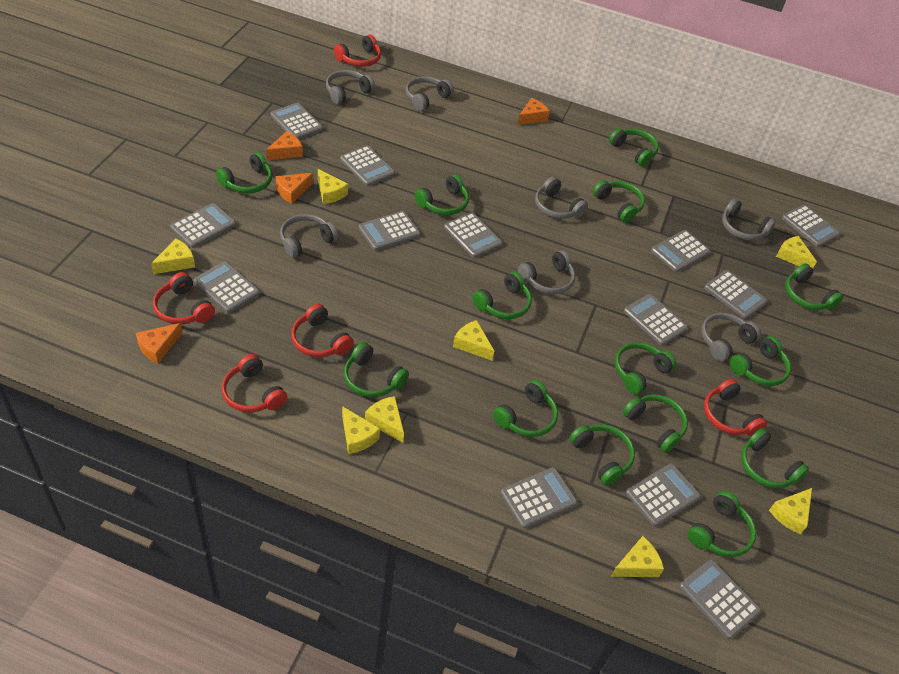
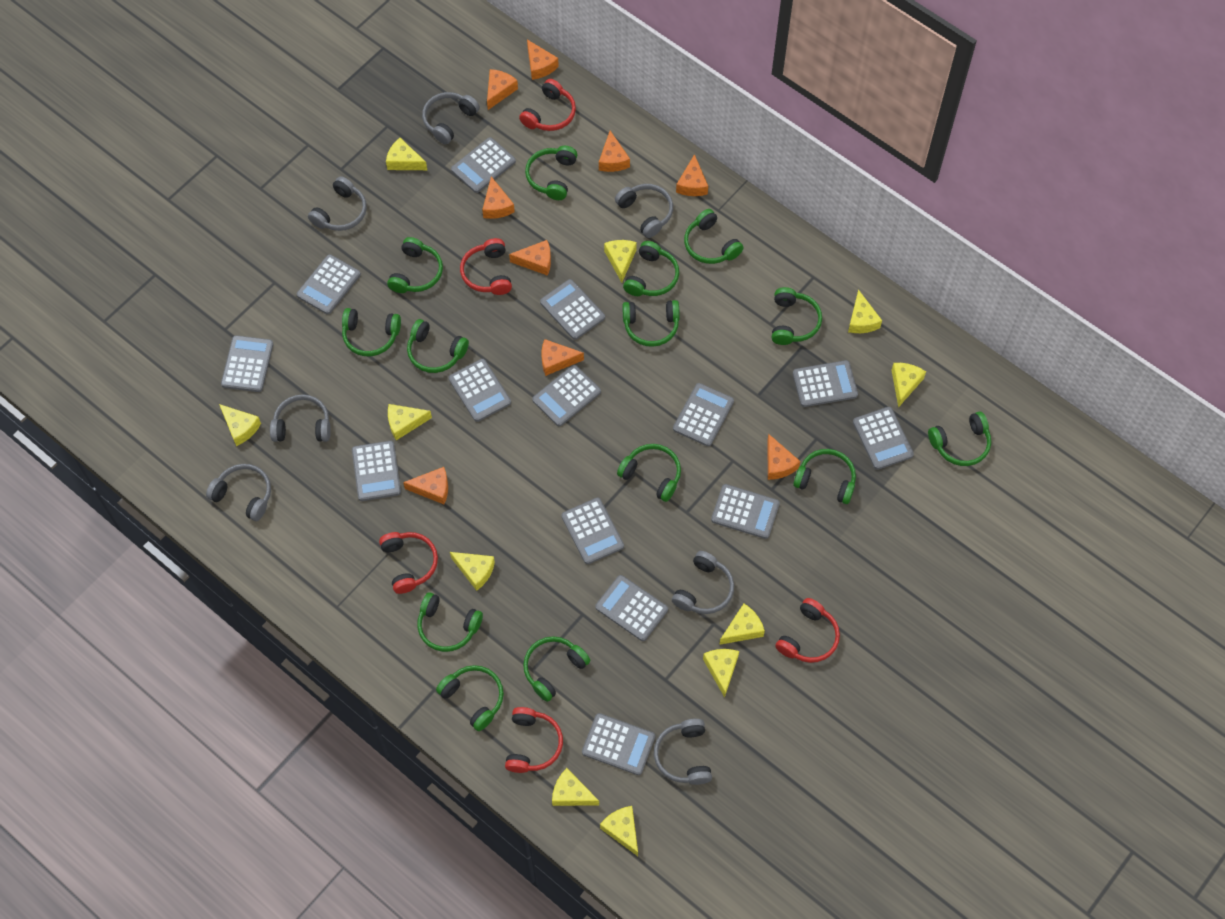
grey calculator: [170,203,236,248] [194,261,260,313] [270,102,323,139] [340,145,395,186] [359,211,420,251] [444,212,503,258] [501,467,577,528] [624,294,688,345] [626,464,701,526] [651,230,710,272] [679,560,761,639] [704,270,767,319] [782,205,840,247] = 13 -> [221,335,273,392] [297,254,361,314] [352,441,401,501] [449,359,511,422] [451,137,516,193] [532,365,601,427] [540,279,605,340] [561,498,624,564] [582,713,655,775] [595,575,668,641] [673,383,734,447] [711,484,780,539] [793,360,858,407] [853,407,914,470] = 14
orange cheese: [136,323,182,364] [266,131,303,160] [276,173,313,204] [517,98,550,125] = 4 -> [403,467,448,504] [482,176,515,219] [487,69,518,110] [509,240,551,276] [527,40,559,80] [541,339,584,376] [599,131,630,172] [676,154,708,196] [767,434,800,480] = 9
yellow cheese: [151,239,195,274] [318,169,348,204] [342,406,380,454] [365,396,404,443] [453,320,494,361] [611,536,664,577] [769,488,812,534] [776,236,817,268] = 8 -> [219,404,261,446] [386,138,427,170] [388,404,432,440] [450,552,495,591] [552,768,599,806] [600,806,638,856] [604,240,637,283] [703,649,739,698] [719,604,765,645] [848,289,882,333] [891,363,926,408] = 11

